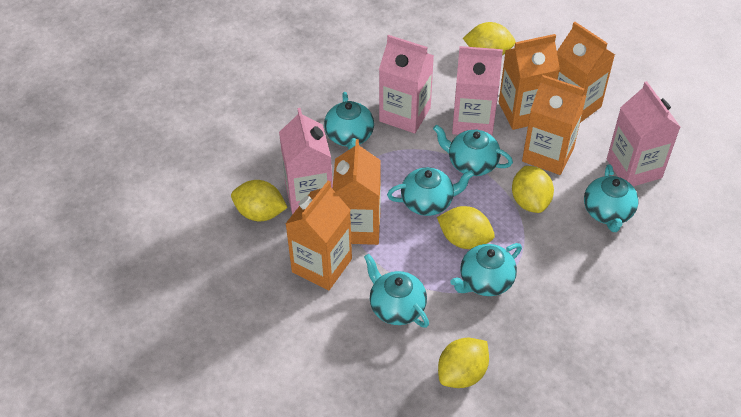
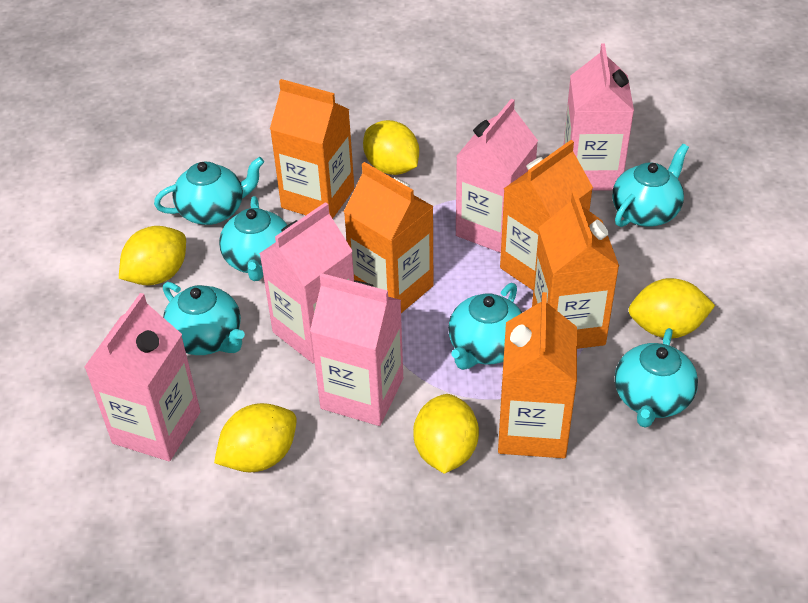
pink carton: [279,108,333,214] [379,35,434,133] [452,46,503,136] [607,81,680,186] = 4 -> [84,293,201,461] [259,202,354,364] [310,273,403,426] [456,99,538,253] [564,43,634,191] = 5

